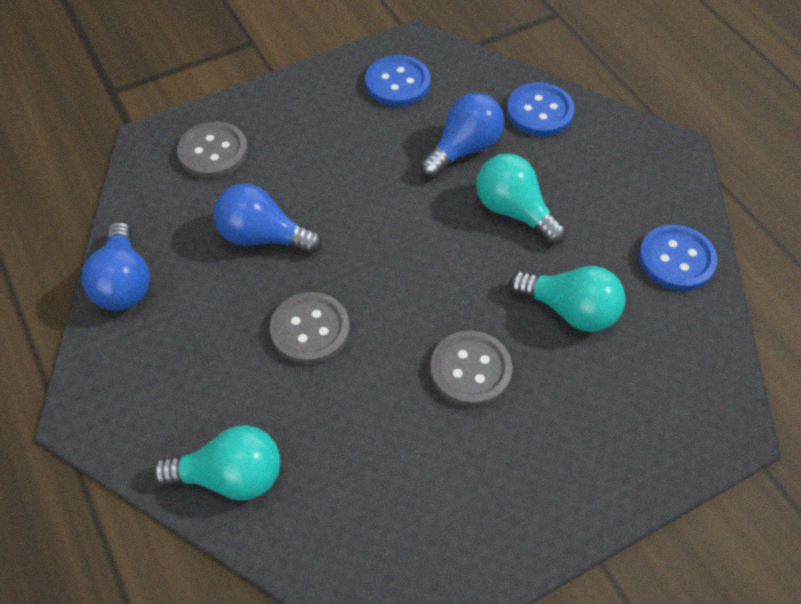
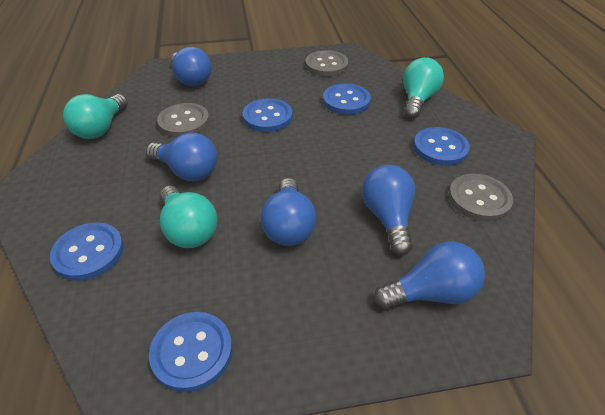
blue button: [365,55,430,107] [507,82,575,136] [639,225,718,291] = 3 -> [50,223,124,281] [149,312,232,392] [243,98,293,132] [323,83,371,115] [413,127,470,166] = 5
blue light bulb: [82,222,150,311] [214,183,322,254] [420,93,504,178] = 3 -> [146,133,217,181] [171,46,212,86] [261,178,316,246] [362,165,415,255] [374,242,485,310] = 5

